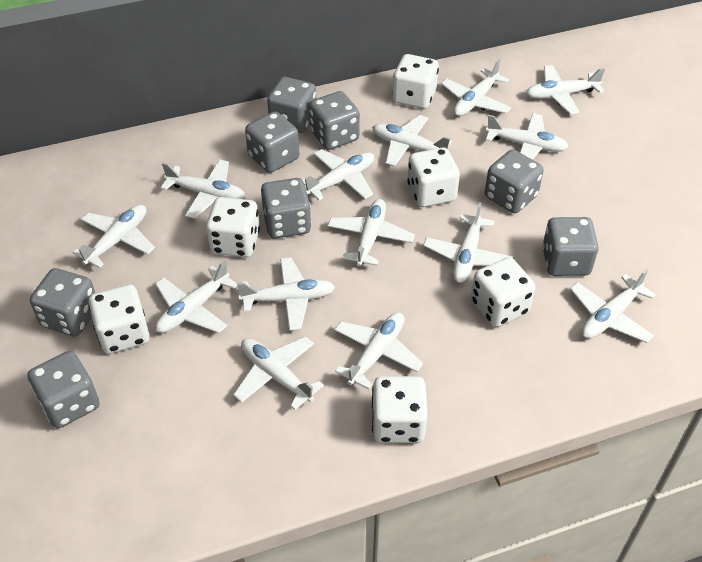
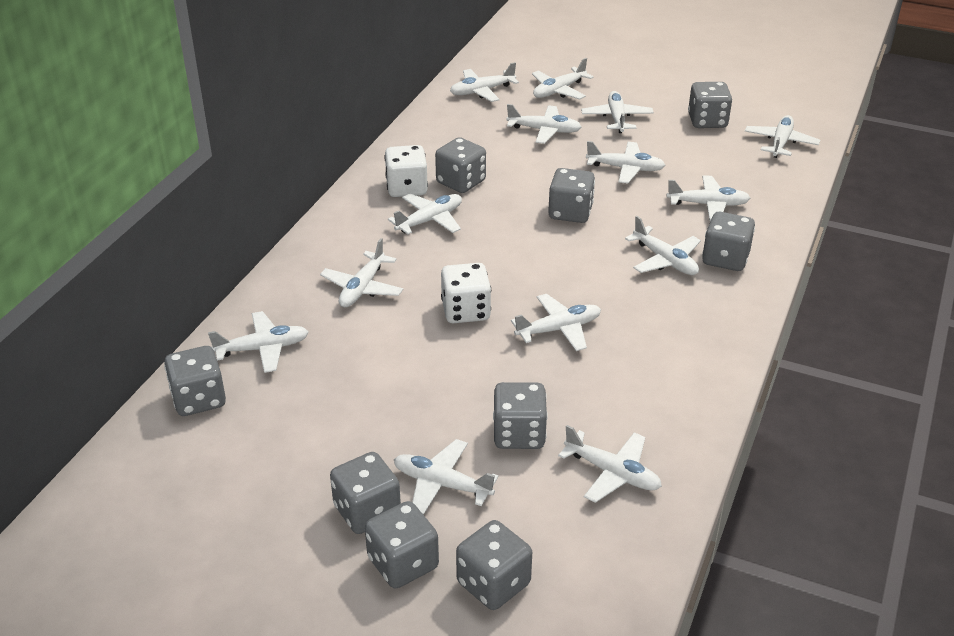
grey dice: [27,351,99,428] [30,268,95,337] [245,111,299,173] [261,178,311,239] [267,77,316,133] [309,91,360,150] [485,149,544,213] [542,217,599,276] = 8 -> [164,346,226,416] [330,452,401,534] [365,501,439,589] [435,137,486,193] [456,520,532,610] [493,382,548,449] [548,168,595,223] [688,82,732,128] [702,212,755,271] = 9
white dice: [88,284,150,354] [206,197,260,258] [372,376,427,443] [392,54,439,109] [407,147,460,207] [471,257,536,327] = 6 -> [384,145,428,197] [441,263,491,323] = 2

